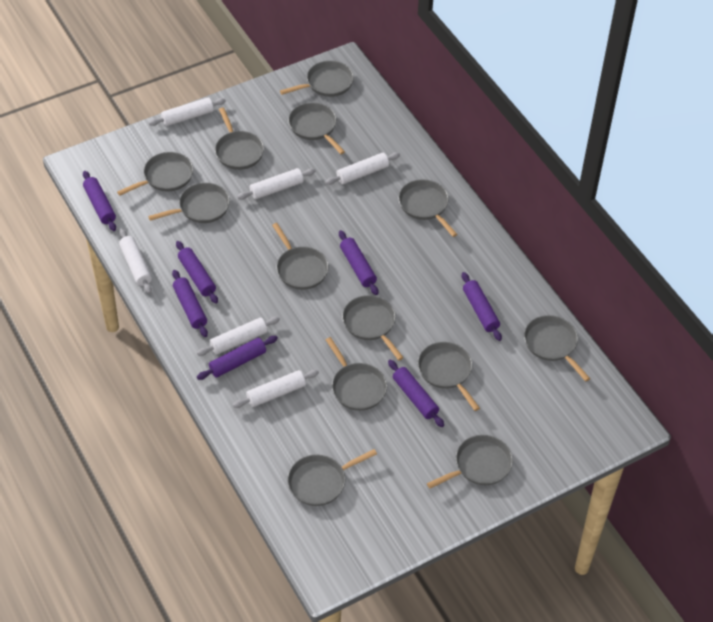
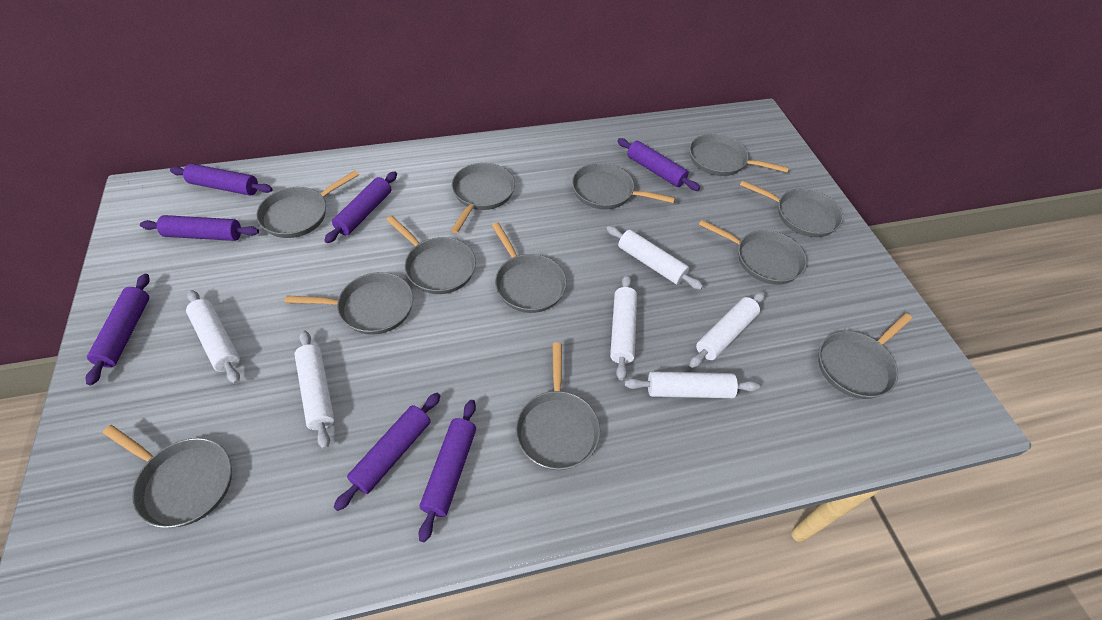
grey pan: [117,152,194,196] [148,183,230,223] [215,107,264,170] [272,223,329,290] [280,61,354,97] [288,103,345,154] [288,449,377,506] [326,337,387,411] [342,295,404,360] [398,179,457,237] [418,342,480,411] [427,435,513,488] [524,315,590,382] = 13 -> [103,425,232,528] [256,170,359,238] [285,272,413,335] [386,216,476,294] [451,163,515,233] [492,222,567,313] [516,342,600,470] [572,163,675,209] [689,133,789,176] [699,220,807,285] [740,180,843,237] [818,313,912,399] = 12

